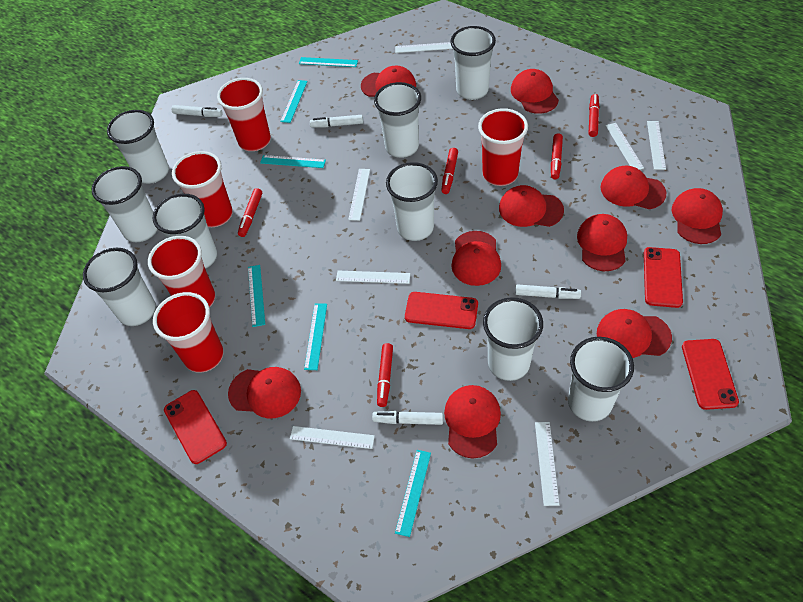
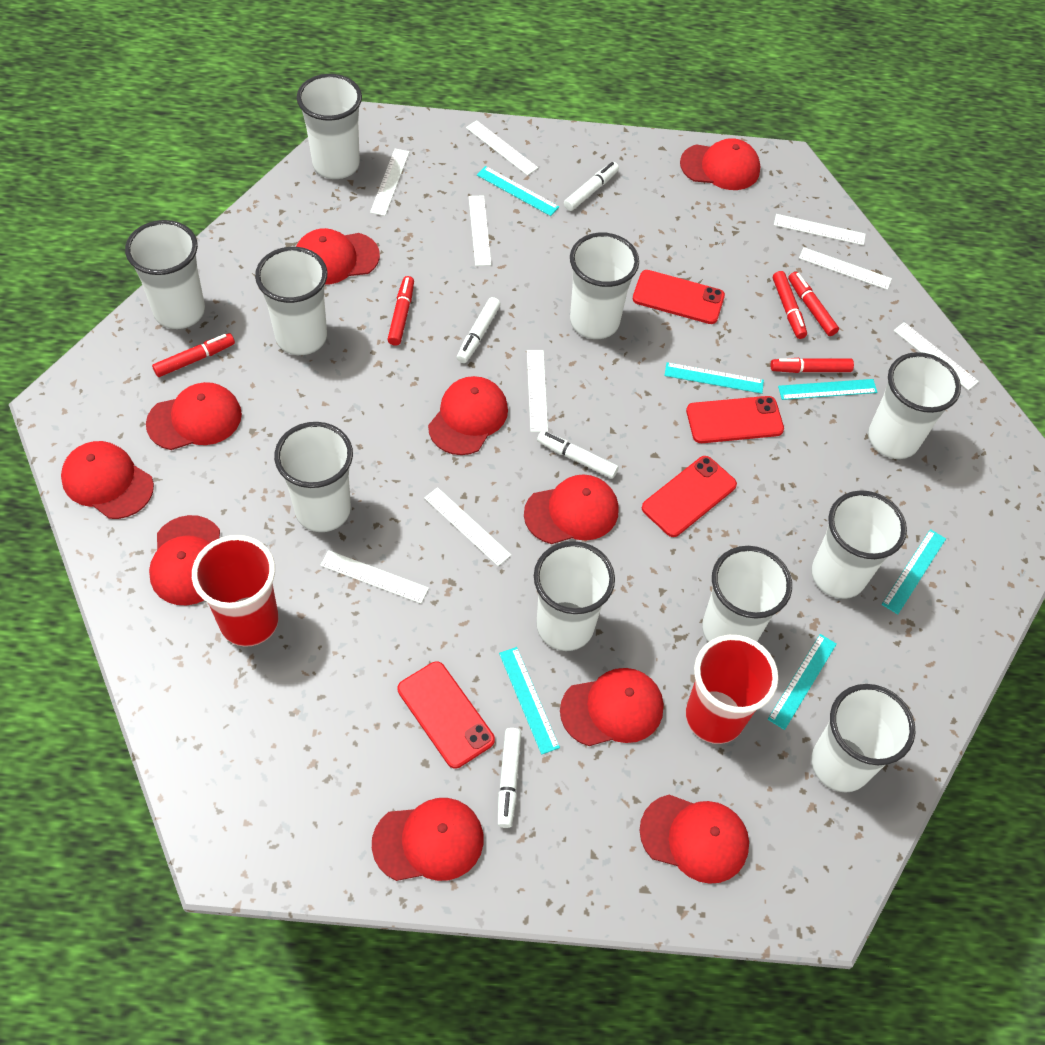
red cup: [148,236,215,308] [153,292,224,373] [172,151,233,227] [217,78,271,151] [478,108,528,186] = 5 -> [192,535,279,647] [686,635,778,744] = 2
white cup: [83,248,156,326] [92,166,158,242] [107,110,169,184] [153,194,217,269] [374,82,421,158] [386,162,438,241] [451,26,496,100] [483,297,543,381] [568,337,634,422] = 9 -> [125,220,205,329] [255,247,327,355] [274,422,353,532] [297,74,362,179] [534,541,615,651] [570,233,639,339] [702,546,792,642] [811,490,907,599] [811,684,915,793] [868,352,961,459] = 10
white ruler: [290,426,375,449] [336,271,410,284] [348,169,370,221] [395,42,453,53] [535,422,559,506] [605,123,644,170] [647,121,666,170] = 7 -> [320,550,429,603] [370,149,409,216] [424,487,511,566] [466,120,538,175] [469,195,491,266] [527,350,548,432] [774,214,866,245] [799,247,892,290] [894,322,979,390] = 9

